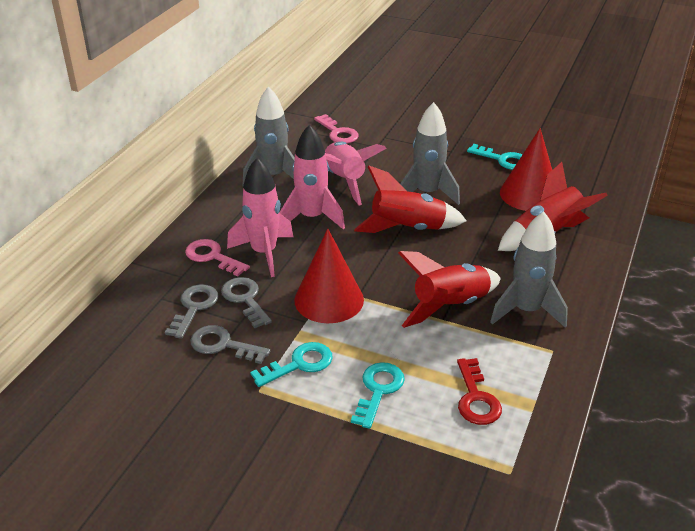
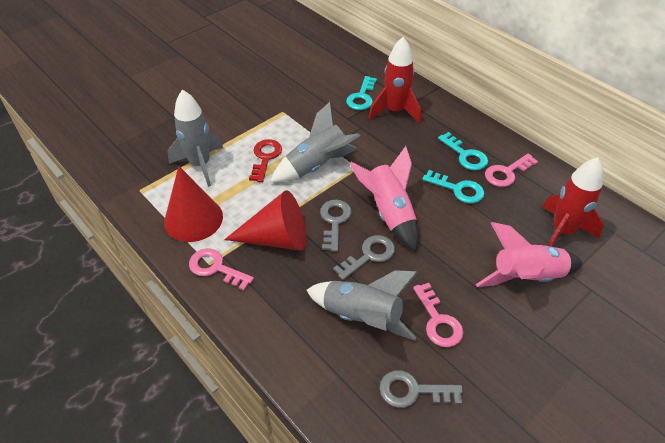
pink key: [185,239,250,276] [314,114,359,144] = 2 -> [189,248,254,291] [413,283,464,347] [485,154,538,187] = 3
pink rocket: [227,158,293,277] [280,125,345,229] [325,142,387,205] = 3 -> [349,146,419,252] [476,222,583,287] = 2
red rocket: [354,166,466,233] [398,251,501,328] [498,162,608,251] = 3 -> [368,37,421,123] [542,157,604,247] = 2

